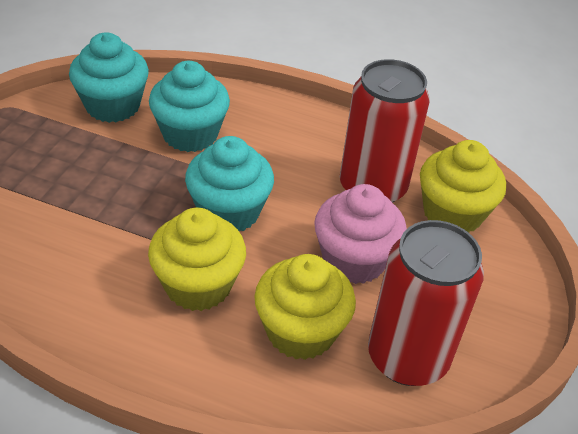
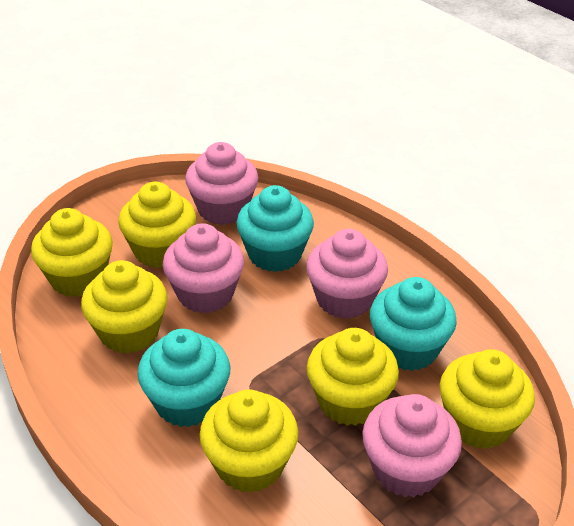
pink cupcake: [314,184,407,284] = 1 -> [163,223,244,313] [185,142,258,225] [306,229,388,319] [362,394,462,497] = 4
red can: [340,59,430,203] [368,220,484,386] = 2 -> none = 0
yellow cupcake: [148,208,246,311] [254,254,356,360] [420,140,506,233] = 3 -> [31,208,113,297] [81,260,168,354] [118,182,196,268] [200,389,298,493] [307,328,399,426] [440,349,535,449] = 6

